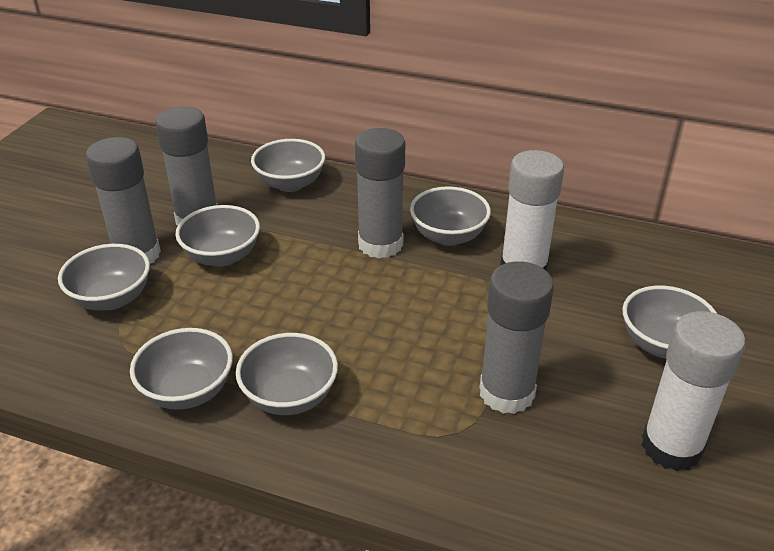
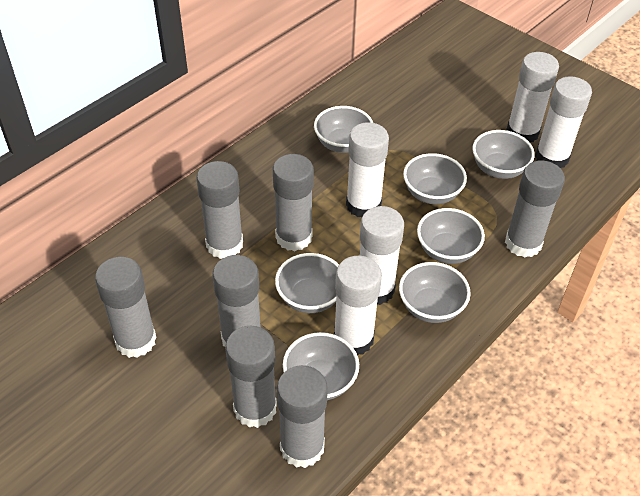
grey glue stick: [86,137,161,263] [155,106,218,226] [355,128,405,258] [480,261,554,414] = 4 -> [95,257,157,358] [196,161,243,259] [213,255,261,347] [225,326,277,428] [273,154,314,251] [277,365,328,468] [505,160,565,258] = 7
white glue stick: [500,150,564,271] [642,311,745,471] = 2 -> [334,256,382,355] [346,122,389,217] [360,206,404,305] [506,52,559,142] [535,76,592,168] = 5

